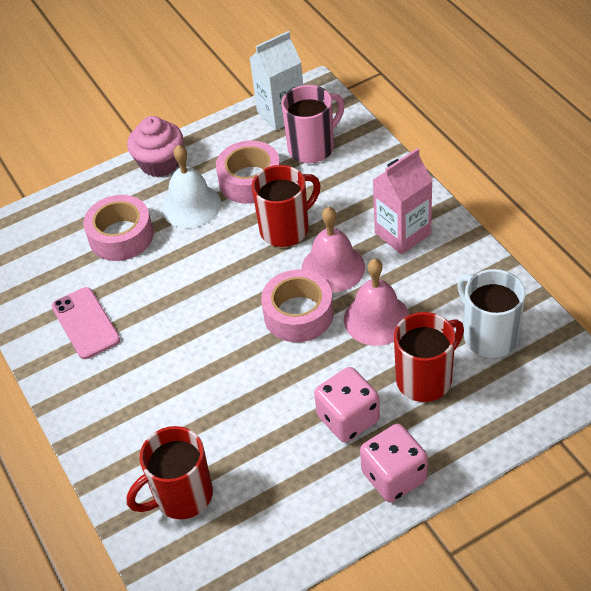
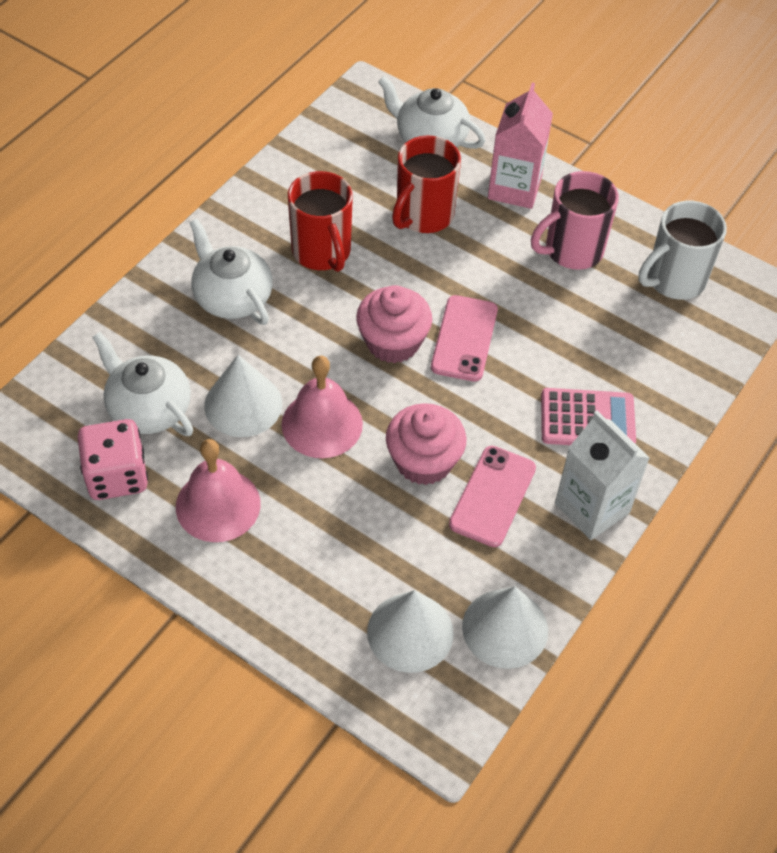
pink calculator: none = 0 -> [541,388,636,445] = 1
pink cupcake: [127,116,183,177] = 1 -> [356,285,432,363] [386,403,467,485] = 2
pink dice: [314,367,380,442] [360,424,428,502] = 2 -> [78,419,148,500] = 1
pink phone: [52,287,120,359] = 1 -> [431,295,498,382] [449,446,536,547] = 2
pink tape: [83,195,154,261] [216,140,280,204] [261,270,334,342] = 3 -> none = 0
red mug: [127,426,213,519] [252,165,321,247] [394,312,464,402] = 3 -> [288,171,353,272] [392,135,461,233] = 2
white bell: [162,145,221,228] = 1 -> none = 0
white cone: none = 0 -> [204,355,282,437] [367,590,454,673] [462,586,548,669] = 3
white teapot: none = 0 -> [92,332,193,436] [189,219,273,325] [378,76,486,149] = 3

